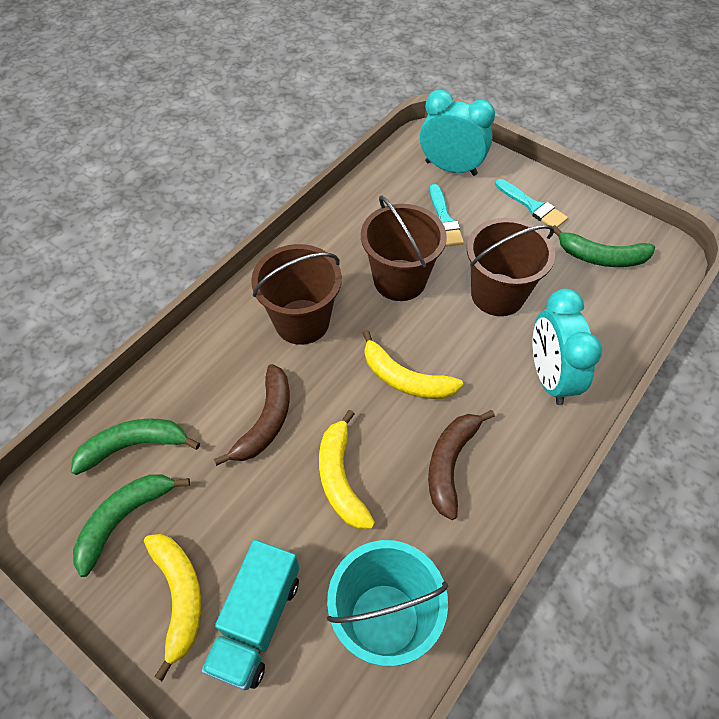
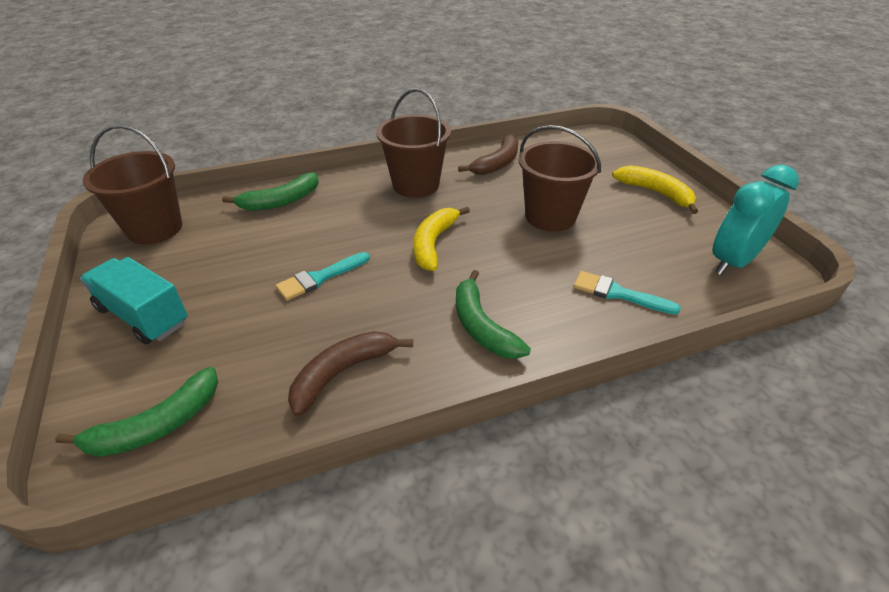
turquoise bucket: [327,540,448,666] = 1 -> none = 0
turquoise clock: [420,90,495,176] [533,289,602,405] = 2 -> [712,165,799,275] = 1
yellow banana: [144,534,201,681] [319,410,375,529] [363,330,463,399] = 3 -> [413,206,470,271] [612,165,698,214] = 2

